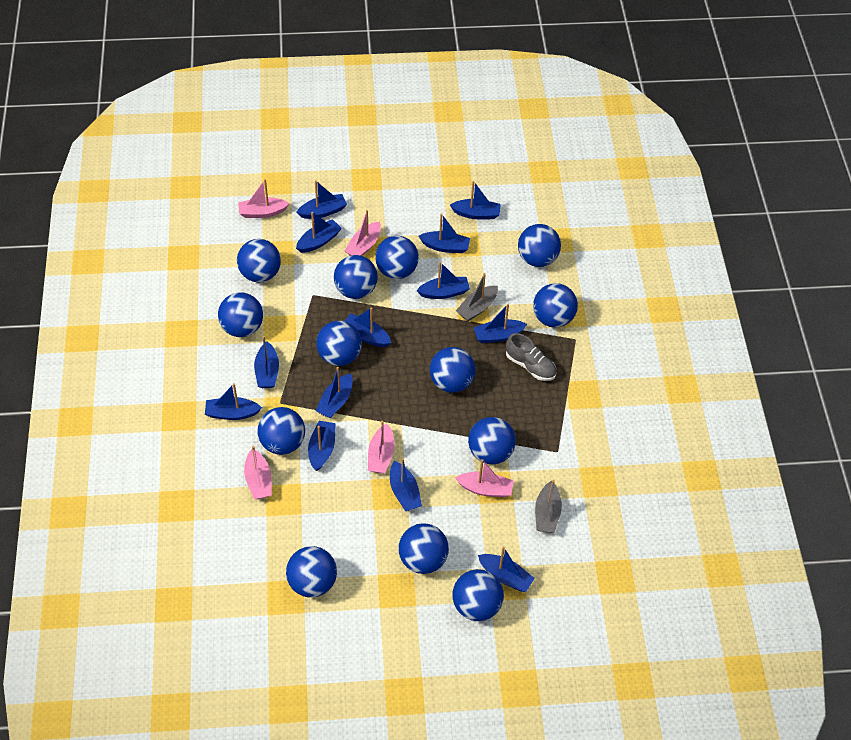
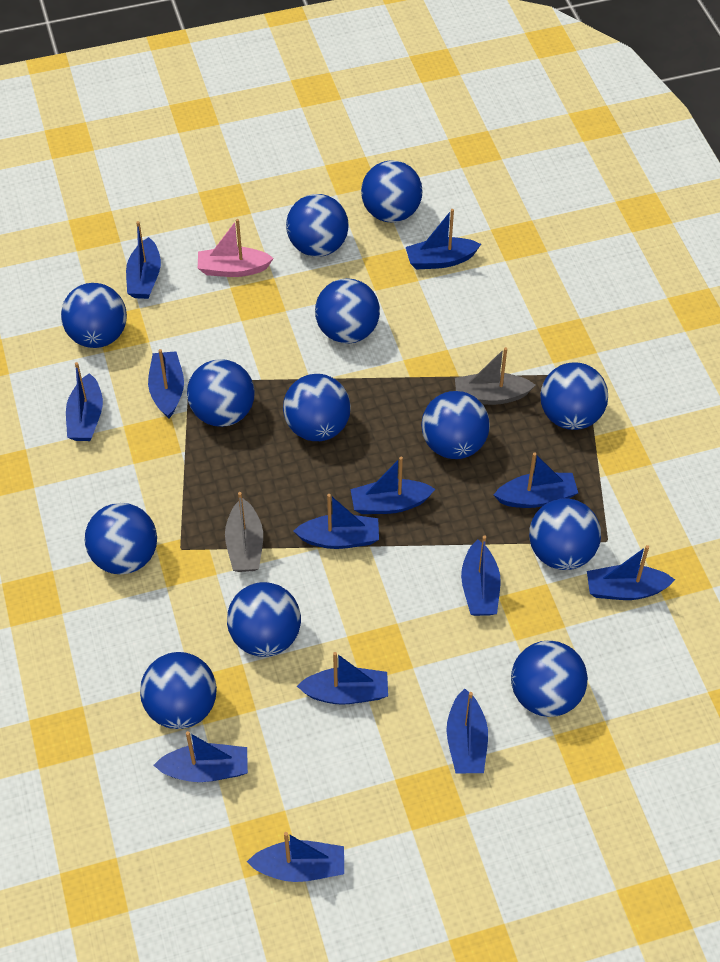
grey shoe: [506,333,556,381] = 1 -> none = 0
pink boat: [238,179,289,218] [244,446,272,499] [345,210,381,256] [368,421,395,474] [455,459,514,497] = 5 -> [198,219,274,277] = 1

